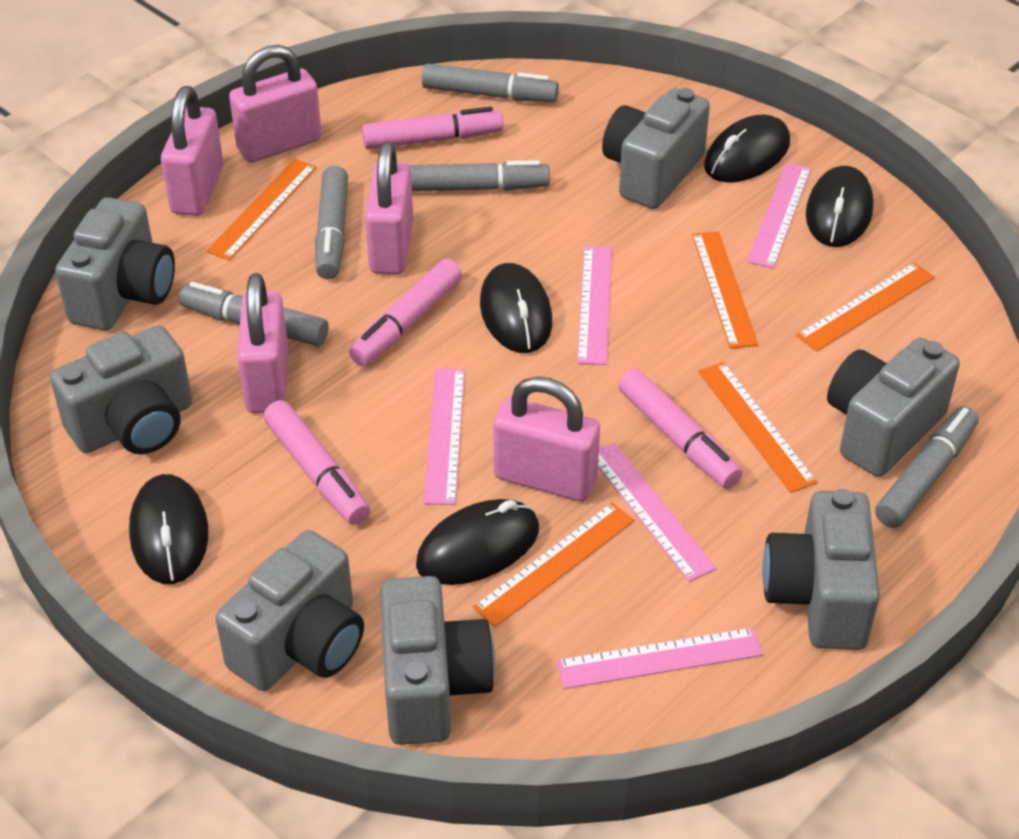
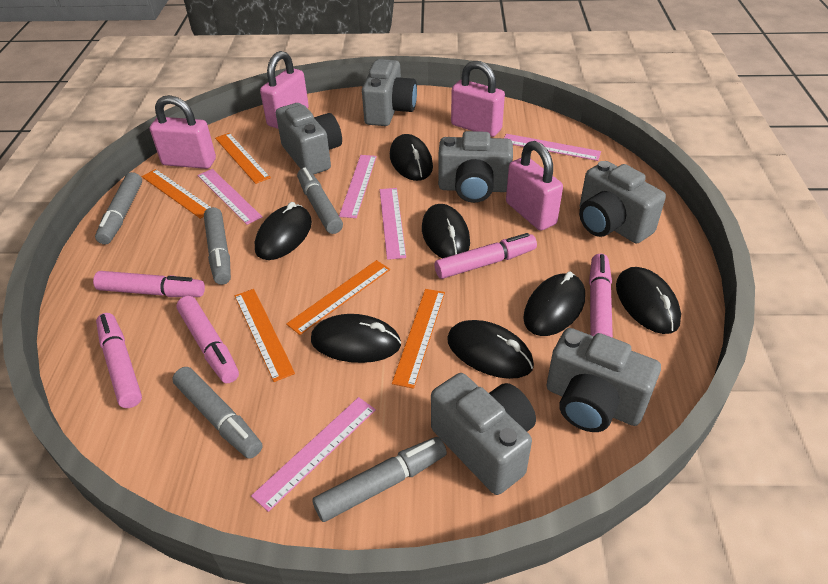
black mouse: [129,474,208,584] [416,499,539,585] [480,263,552,353] [704,114,790,183] [806,166,873,247] = 5 -> [255,202,312,260] [311,314,401,363] [390,134,433,181] [422,204,470,258] [447,320,534,379] [523,271,585,336] [616,267,681,334] = 7
grey camera: [50,325,192,454] [55,197,175,330] [215,530,364,691] [381,576,495,745] [602,88,710,209] [762,489,880,650] [827,338,960,477] = 7 -> [276,103,342,175] [362,59,417,126] [431,373,536,495] [438,131,513,203] [546,328,661,432] [579,161,666,244] = 6
pink marker: [264,400,370,525] [349,259,462,366] [362,107,503,149] [618,369,742,488] = 4 -> [93,271,205,297] [96,313,142,408] [176,296,239,383] [435,233,537,279] [589,254,613,338] = 5
pink padlock: [161,86,223,216] [229,45,322,162] [237,273,288,413] [365,142,413,274] [493,376,600,501] = 5 -> [150,95,216,169] [260,51,309,129] [451,61,505,137] [506,141,563,231] = 4

